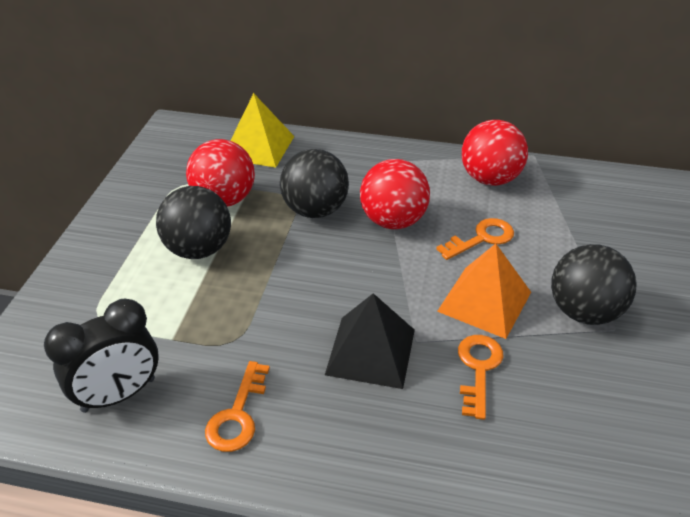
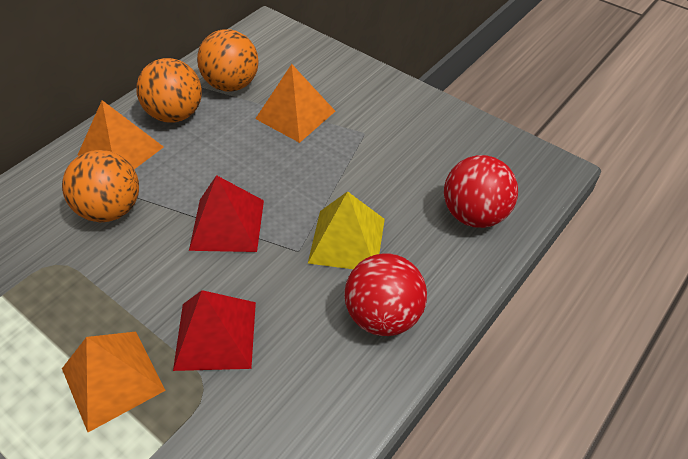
black ball: [156,186,231,259] [280,149,349,218] [551,244,637,325] = 3 -> none = 0
black clock: [44,299,159,413] = 1 -> none = 0
black pyramid: [325,293,415,389] = 1 -> none = 0
orange ball: none = 0 -> [62,150,139,222] [136,58,202,122] [197,29,259,92] = 3
orange key: [205,361,270,452] [436,218,514,260] [458,335,503,420] = 3 -> none = 0
orange pyramid: [437,243,531,339] = 1 -> [62,331,166,432] [78,100,164,169] [255,64,335,143] = 3
red ball: [186,139,255,207] [360,159,430,229] [462,120,528,186] = 3 -> [345,253,427,336] [444,155,518,228] = 2
red pyramid: none = 0 -> [173,290,256,371] [189,175,264,252] = 2

